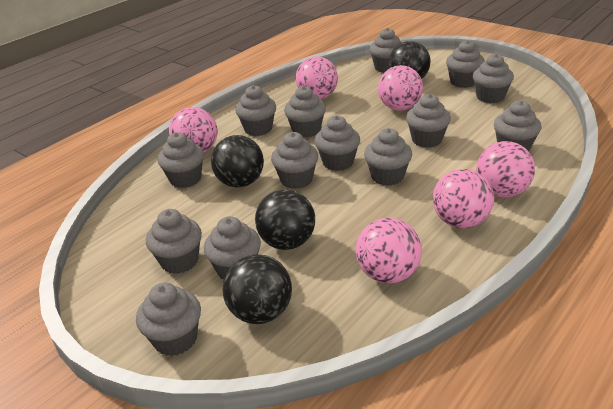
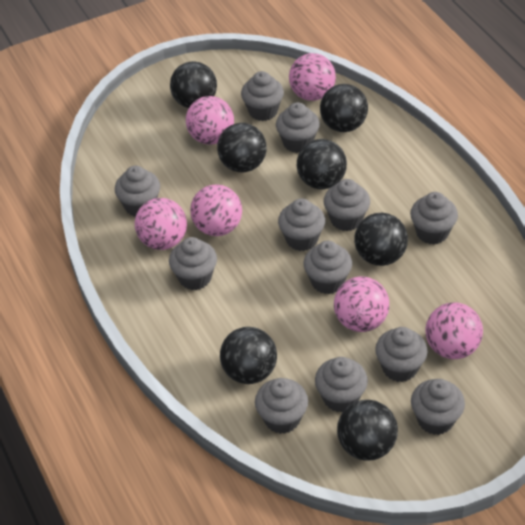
black ball: [211,135,264,188] [223,254,292,324] [255,189,315,250] [389,41,430,79] = 4 -> [170,61,217,108] [217,123,267,172] [220,327,277,384] [297,139,347,189] [320,84,368,132] [337,400,398,461] [354,213,408,266] = 7
grey cupcake: [136,283,201,356] [146,209,202,274] [157,132,204,188] [204,216,261,280] [235,85,276,136] [271,132,318,189] [284,86,326,137] [315,115,360,171] [364,128,412,186] [369,28,402,73] [406,94,451,148] [446,40,485,88] [473,54,514,103] [494,100,541,151] = 14 -> [115,166,160,217] [169,237,217,290] [241,71,284,121] [255,378,308,434] [276,102,320,153] [278,199,325,251] [304,241,352,294] [315,357,368,413] [324,179,370,231] [375,327,428,382] [410,192,458,245] [411,379,465,435] = 12

